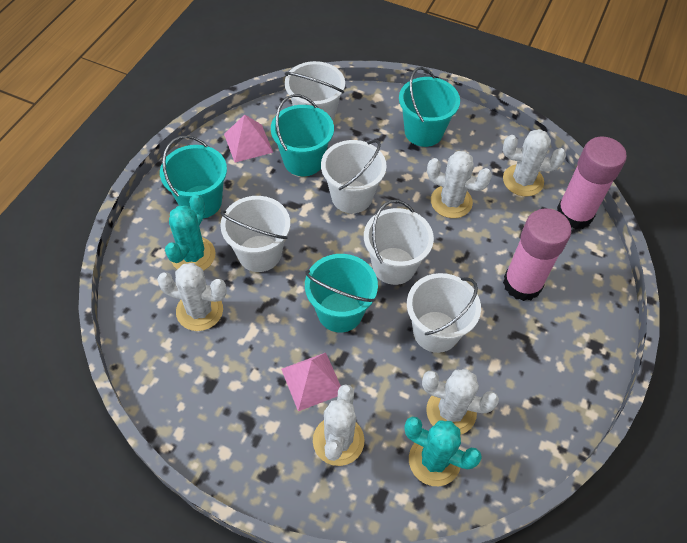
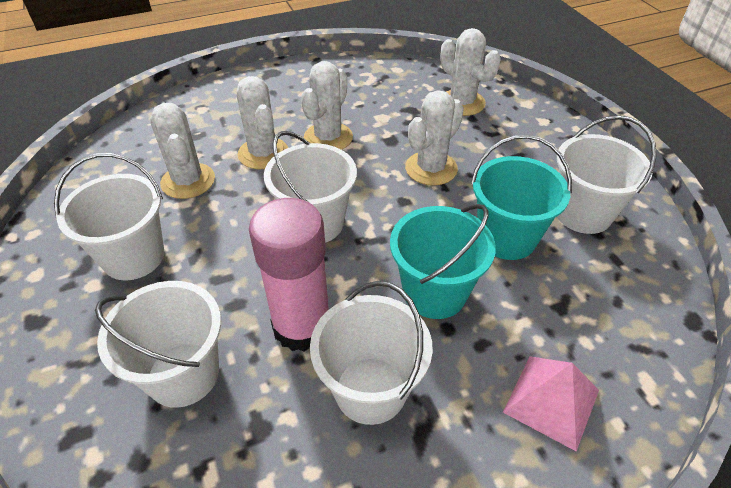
pink glue stick: [503,209,572,301] [557,136,627,229] = 2 -> [249,198,329,352] = 1
pink pyramid: [224,115,273,162] [281,353,341,411] = 2 -> [503,356,599,452] = 1
turquoise bucket: [160,135,227,219] [271,94,334,176] [305,254,378,332] [399,67,460,147] = 4 -> [390,204,496,319] [471,135,572,260] = 2
turquoise cactus: [165,194,215,271] [404,417,482,486] = 2 -> none = 0

